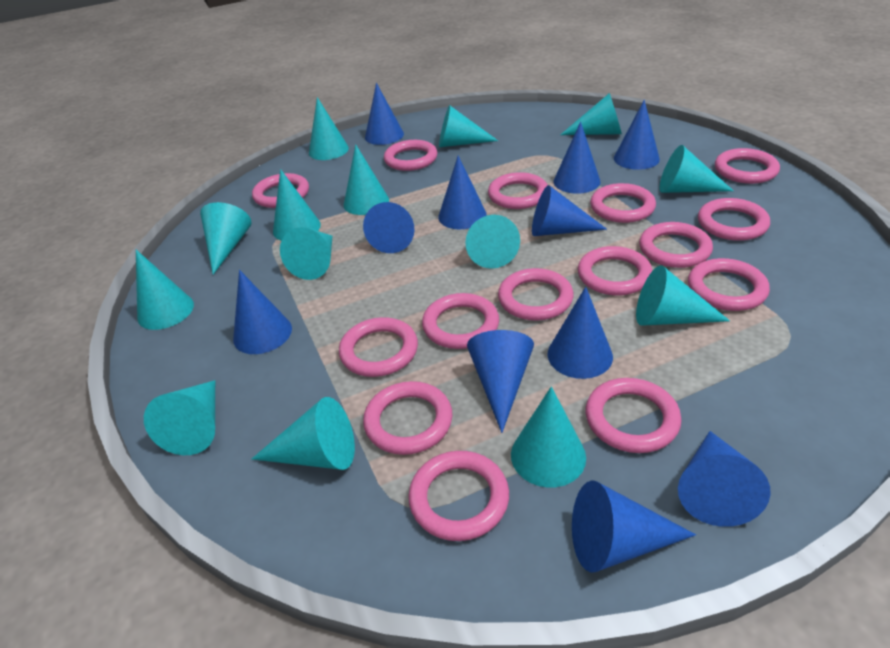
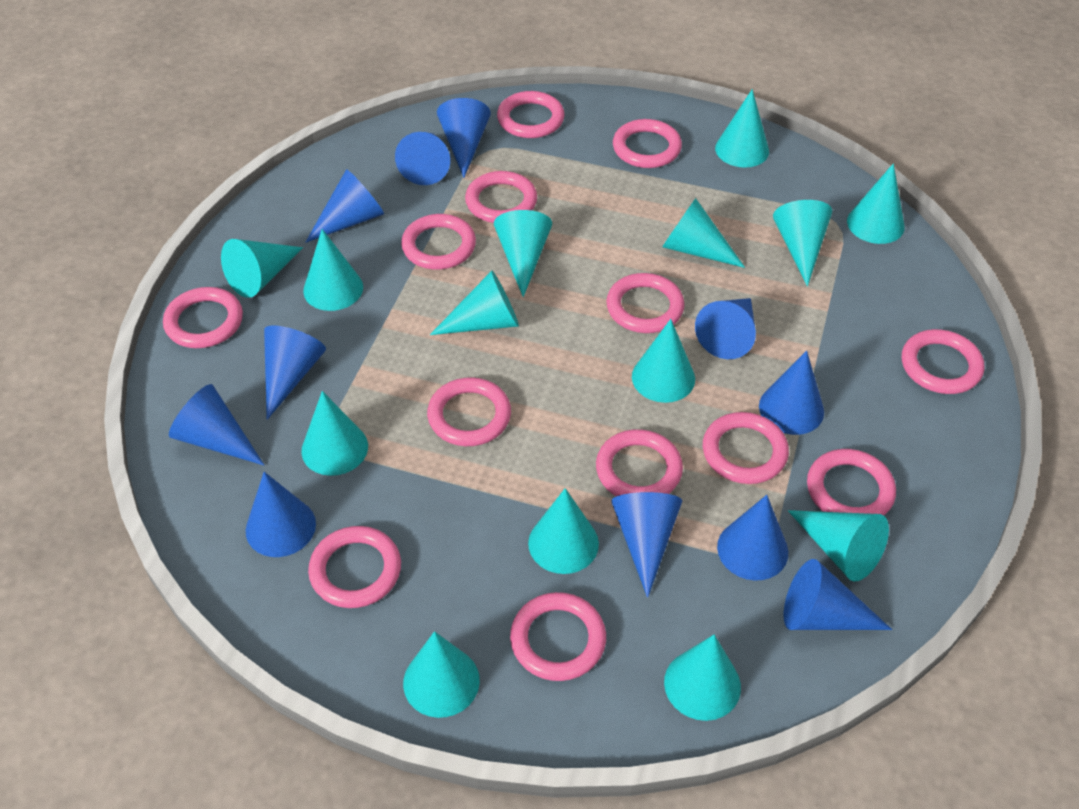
pink ring: [252,173,309,208] [339,317,418,377] [363,381,452,455] [384,140,438,171] [408,451,509,541] [422,293,499,349] [488,172,548,209] [498,268,573,321] [578,246,652,296] [586,378,682,453] [590,183,656,223] [639,222,713,268] [688,258,770,311] [698,198,770,241] [715,148,780,184] = 15 -> [163,287,243,348] [308,526,401,608] [401,214,476,270] [427,377,511,446] [465,171,537,223] [497,91,565,138] [510,592,606,681] [596,429,683,496] [606,273,685,333] [613,119,682,168] [703,412,789,484] [807,449,896,515] [902,329,984,394] = 13

